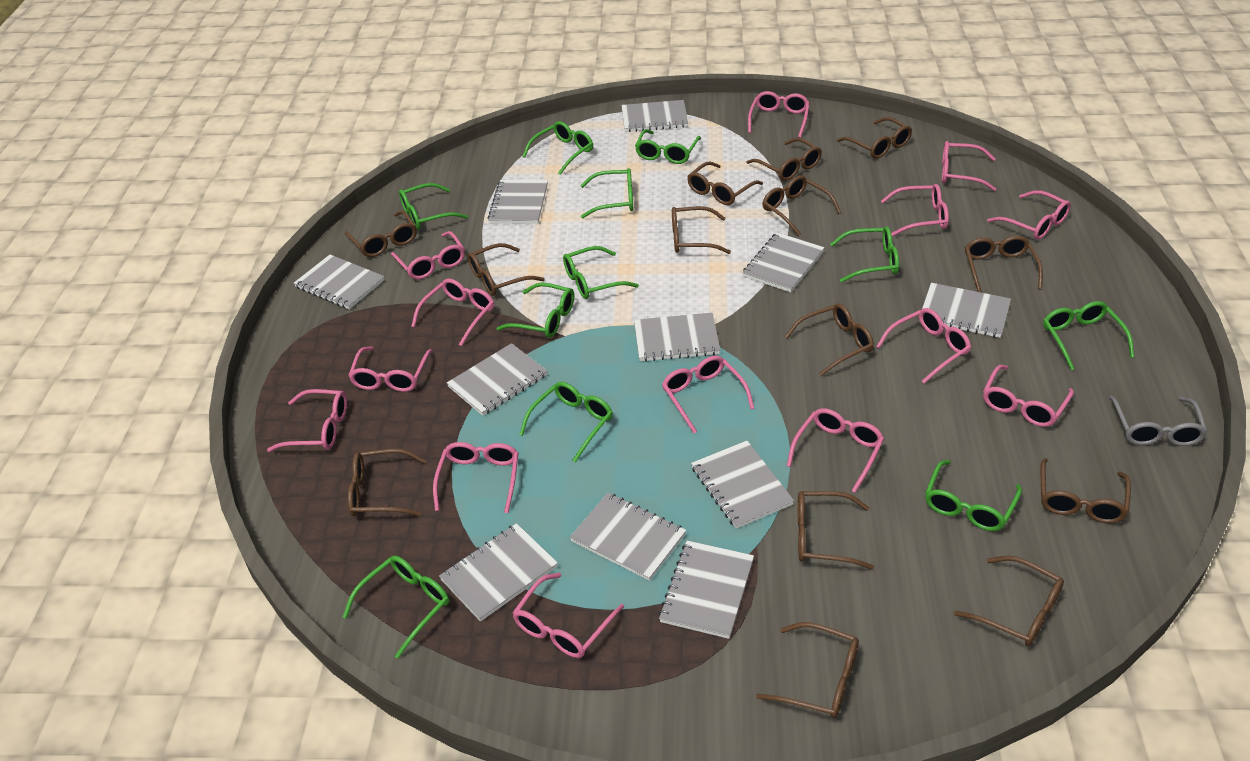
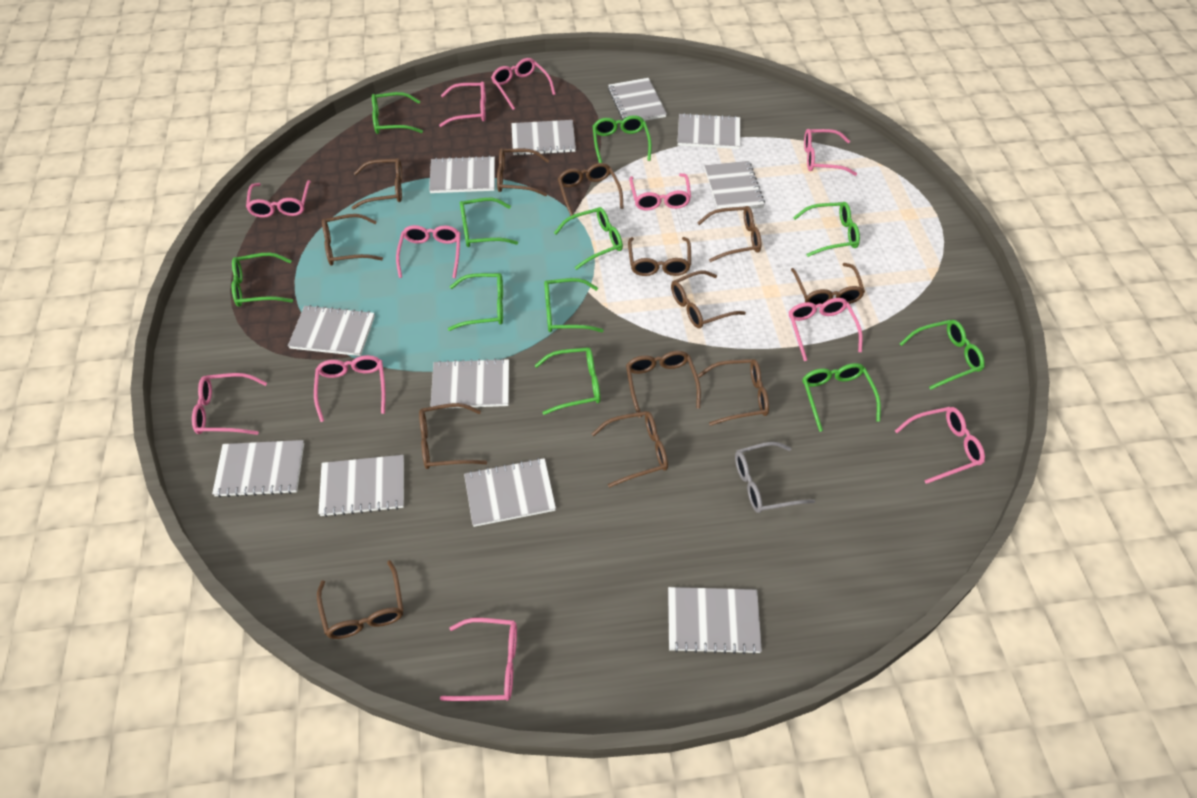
brown glasses: [345,210,417,257] [348,449,427,516] [468,243,545,296] [672,206,731,254] [687,161,763,205] [746,138,822,181] [756,622,859,718] [763,176,841,236] [785,303,874,376] [798,491,874,570] [837,117,912,159] [954,556,1064,646] [965,236,1043,293] [1041,458,1131,523] = 14 -> [317,560,403,639] [322,214,383,265] [352,158,402,209] [419,403,487,469] [497,148,549,196] [558,163,624,216] [592,411,668,488] [626,351,701,418] [628,237,691,276] [671,270,746,329] [697,206,761,262] [698,359,769,426] [791,263,865,305] = 13
pink glasses: [267,389,347,452] [348,346,432,392] [391,231,465,279] [411,279,494,346] [433,442,519,513] [512,573,624,658] [662,356,755,433] [748,91,810,138] [787,408,884,493] [876,308,971,383] [881,184,949,236] [942,141,996,191] [983,365,1074,427] [987,190,1071,240] = 14 -> [192,373,267,435] [246,180,311,218] [314,355,386,422] [396,225,460,278] [439,81,486,127] [440,618,517,701] [491,58,556,110] [629,173,691,211] [789,298,862,361] [804,129,857,176] [895,407,985,484] = 11

